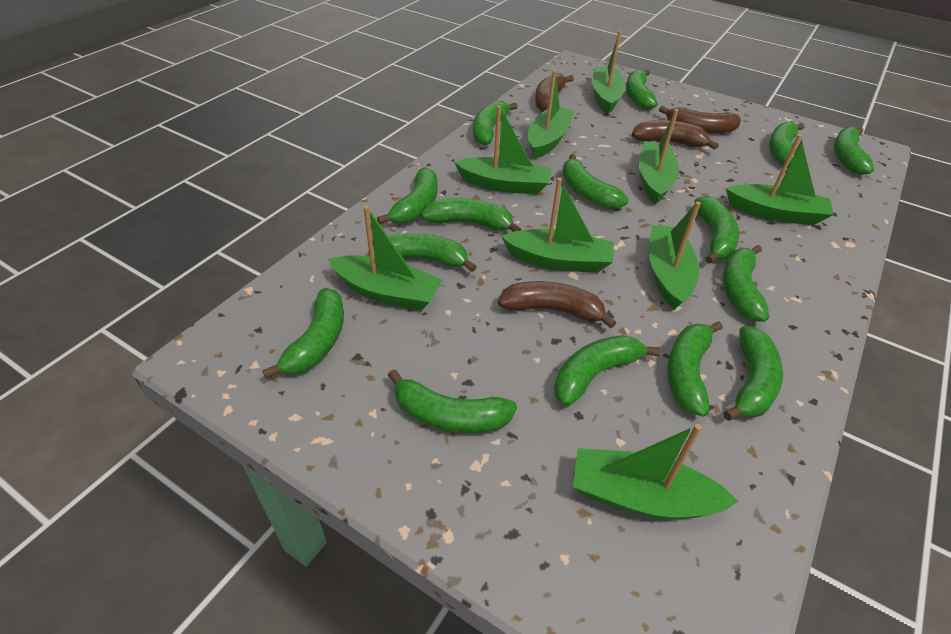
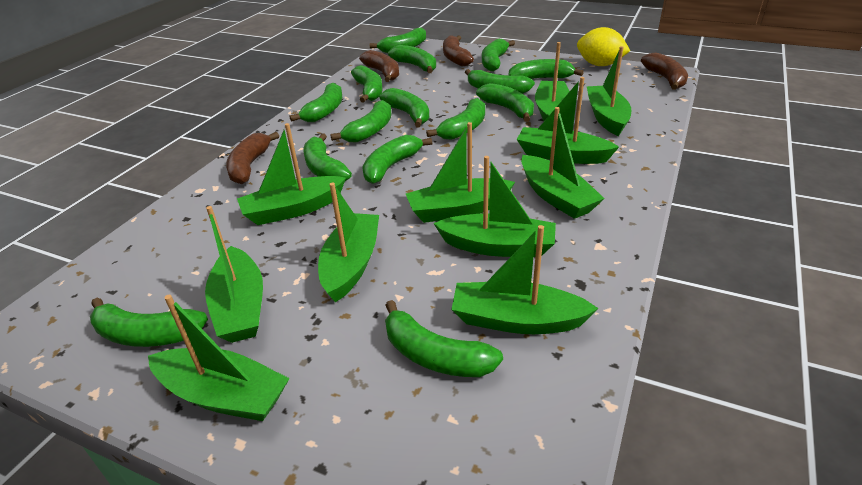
green boat: [328,206,443,311] [454,106,552,195] [501,178,614,273] [528,70,574,159] [573,424,739,519] [592,31,625,114] [638,109,679,204] [649,201,701,310] [726,134,834,225] = 9 -> [148,295,290,421] [205,206,263,343] [237,123,346,225] [318,183,379,302] [406,122,515,223] [433,156,556,257] [451,225,598,334] [517,77,619,164] [521,107,605,219] [535,42,570,121] [587,46,631,136] = 11
yellow lemon: none = 0 -> [577,27,630,66] = 1

